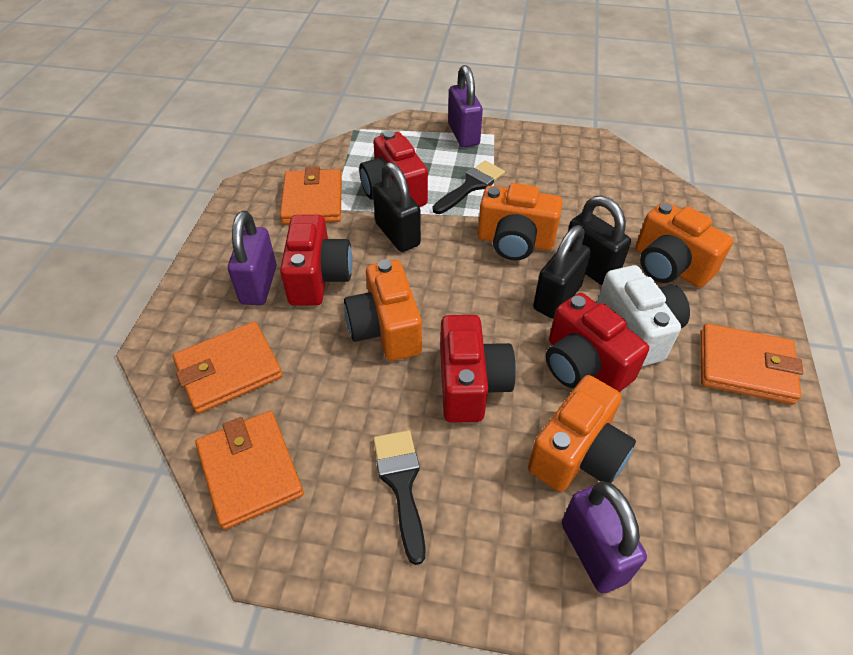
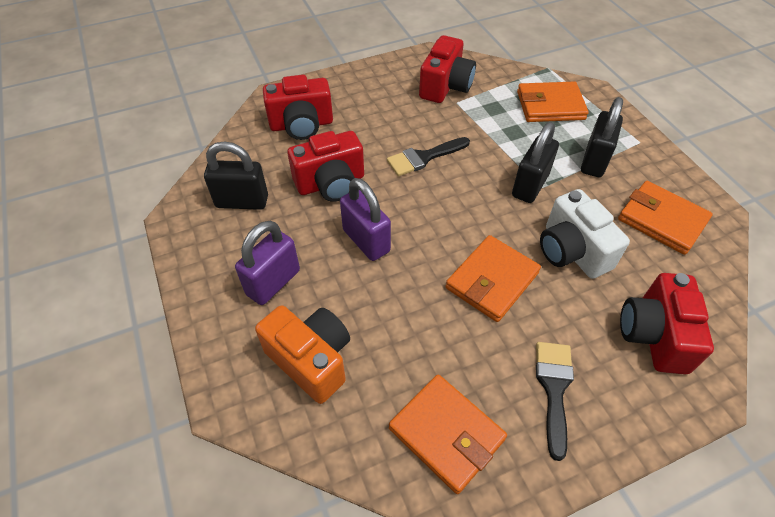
orange camera: [344,260,422,361] [478,183,563,261] [528,375,636,492] [636,201,733,288] = 4 -> [255,305,350,404] = 1
purple padlock: [228,211,276,305] [448,65,483,147] [562,481,647,593] = 3 -> [235,221,300,305] [340,178,391,261] = 2

